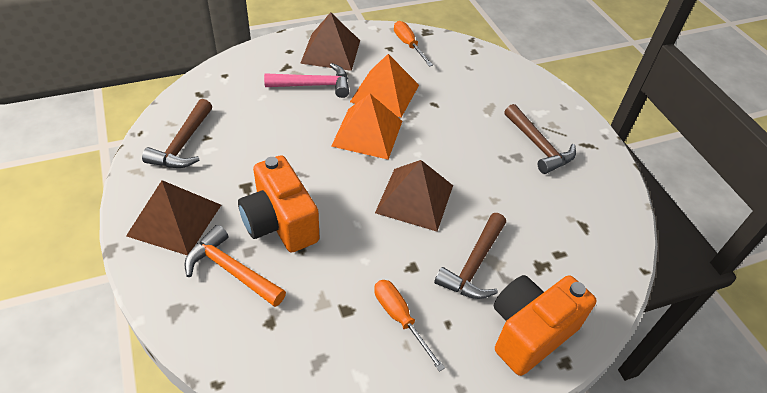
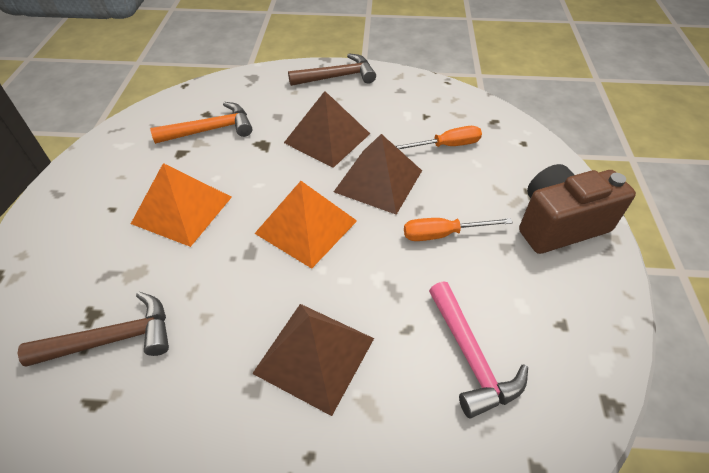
brown camera: none = 0 -> [519,164,636,254] = 1
brown hammer: [142,99,212,168] [434,213,506,299] [504,104,576,174] = 3 -> [18,292,169,367] [288,53,376,86] = 2
orange camera: [238,155,319,252] [493,275,597,376] = 2 -> none = 0

